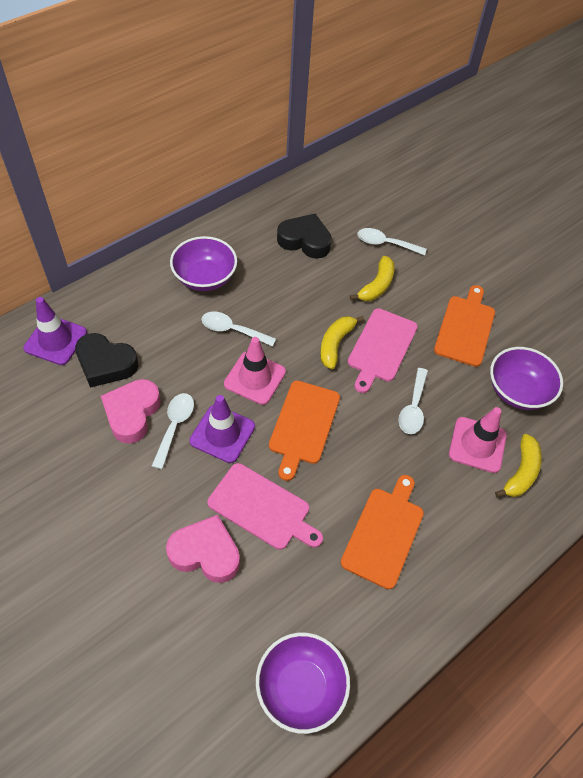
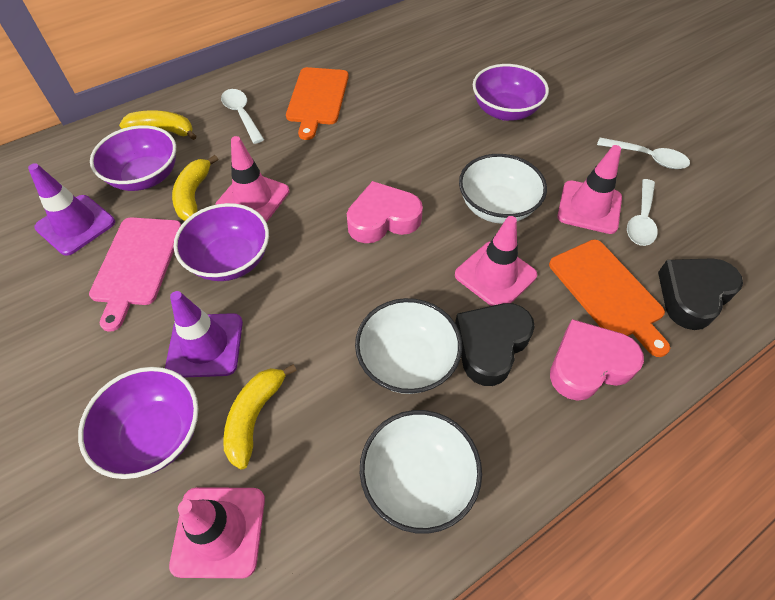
orange cutting board: [269,381,340,481] [340,475,424,589] [434,285,495,367] = 3 -> [286,67,349,140] [549,240,670,357] = 2
pink cutting board: [207,463,323,550] [348,308,418,393] = 2 -> [89,217,181,332] = 1
pink traffic cone: [224,337,286,405] [449,407,507,473] = 2 -> [169,487,265,578] [215,136,289,223] [455,216,537,306] [557,145,622,234] = 4
purple bowl: [170,236,237,291] [256,632,350,734] [490,347,563,410] = 3 -> [78,367,198,479] [90,125,176,191] [174,203,269,281] [473,64,549,121] = 4
white bowl: none = 0 -> [355,298,462,394] [360,410,482,534] [459,154,547,224] = 3
white spoon: [152,393,194,469] [201,311,276,347] [358,228,427,255] [398,368,428,434] = 4 -> [221,89,264,144] [597,138,690,169] [627,179,658,246] = 3

